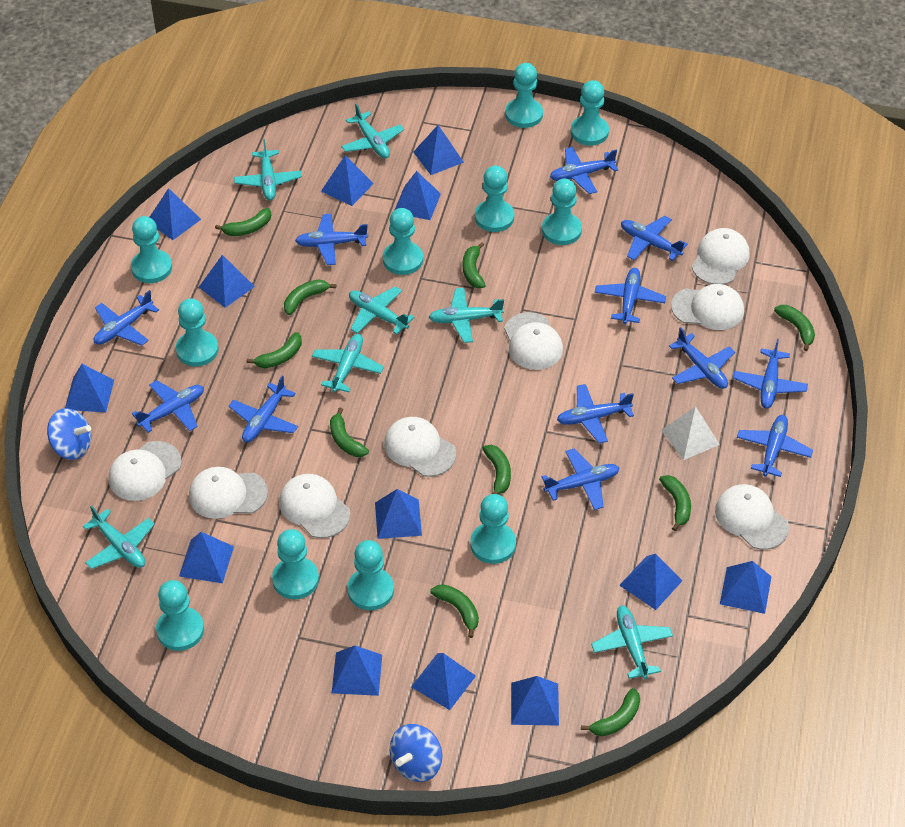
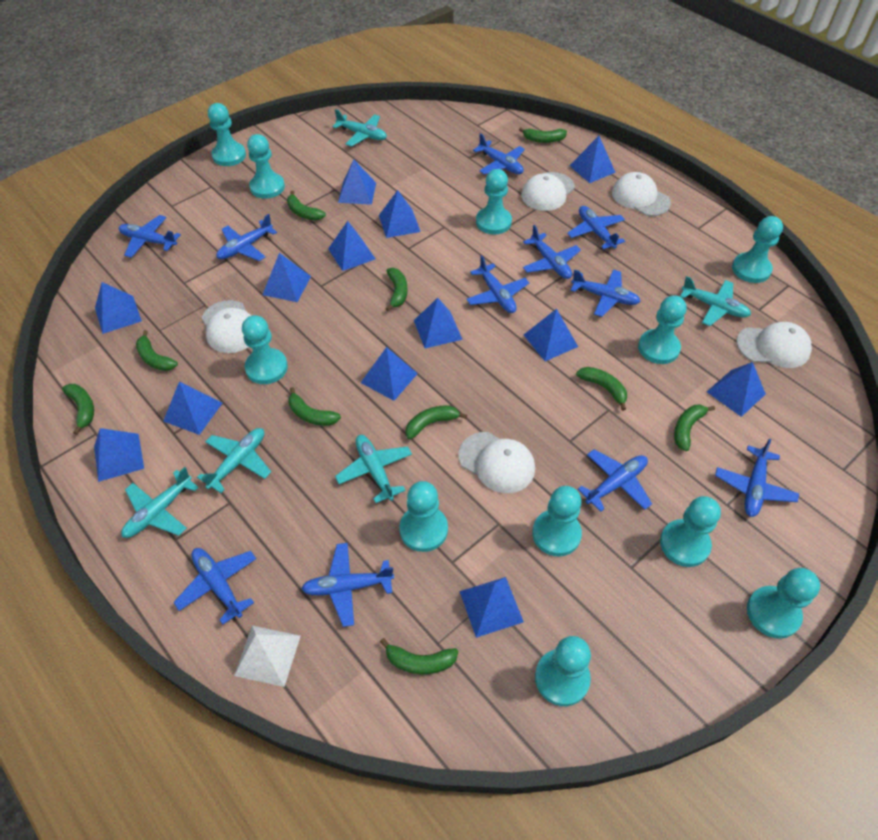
blue plane: [94,290,159,346] [132,380,204,433] [229,376,298,443] [295,214,368,265] [542,448,619,510] [550,147,618,194] [557,384,634,443] [594,268,666,324] [621,216,688,261] [669,327,735,389] [733,339,808,409] [737,415,813,477] = 12 -> [119,215,181,258] [173,548,256,624] [216,214,277,261] [301,543,394,627] [466,255,529,313] [473,133,525,175] [523,225,581,279] [567,206,625,249] [570,269,641,317] [578,449,652,512] [715,439,799,517] = 11
blue spinning top: [47,408,91,460] [390,724,442,782] = 2 -> none = 0
turquoise plane: [83,505,155,569] [234,139,302,200] [312,334,384,392] [341,103,404,159] [349,286,415,335] [429,288,504,343] [591,606,673,679] = 7 -> [121,467,199,538] [197,428,271,493] [332,109,387,147] [335,435,412,503] [680,276,751,326] = 5
white cap: [109,441,182,501] [189,467,268,519] [279,474,350,538] [384,417,456,477] [504,312,563,370] [671,284,744,330] [692,228,750,285] [715,484,789,550] = 8 -> [202,300,251,353] [458,432,535,493] [521,172,575,211] [612,172,671,216] [737,322,812,368] = 5

